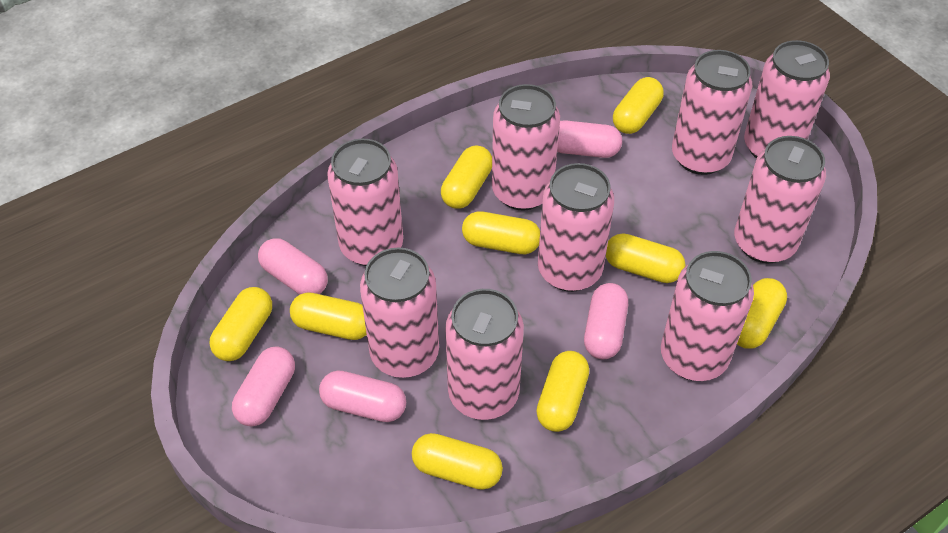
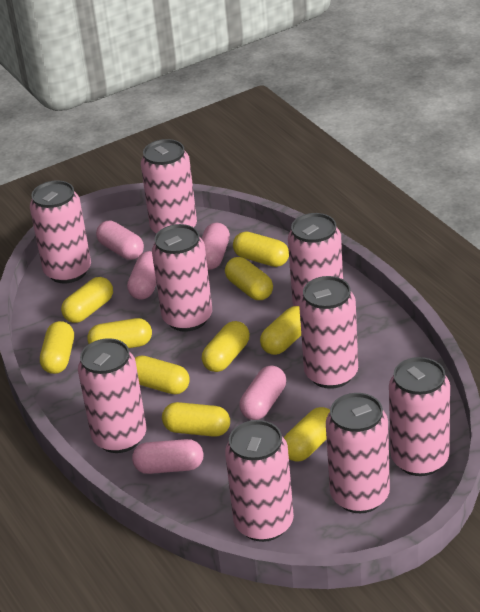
yellow capsule: [209,287,272,361] [290,292,367,340] [412,433,503,490] [441,146,492,209] [462,211,540,254] [536,351,589,432] [606,233,685,283] [613,77,663,134] [737,278,787,349] = 9 -> [40,321,74,374] [61,277,113,323] [87,318,152,348] [135,356,190,394] [162,402,230,437] [202,321,250,372] [225,257,273,300] [233,231,289,267] [260,306,301,355] [284,407,330,462] = 10

